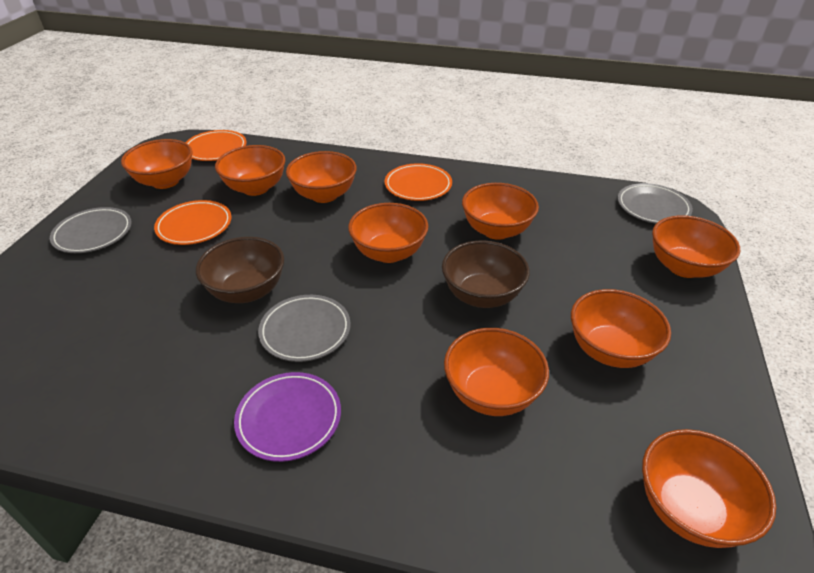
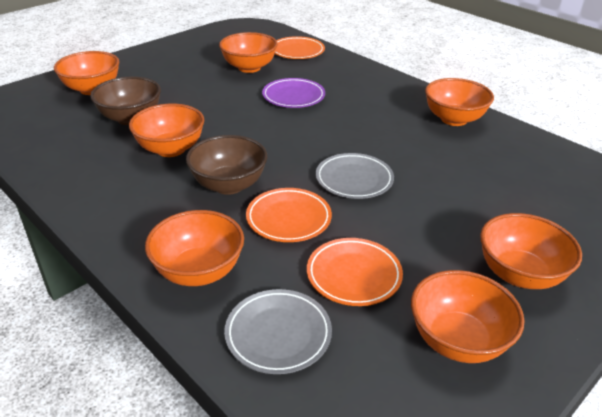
grey plate: [50,207,132,253] [258,295,351,362] [618,183,693,224] = 3 -> [224,289,332,374] [316,153,394,199] = 2
orange bowl: [121,139,193,189] [215,145,285,196] [286,151,357,203] [348,203,428,263] [444,328,549,416] [462,183,539,240] [571,289,671,368] [642,429,776,548] [652,215,740,278] = 9 -> [54,51,119,95] [129,104,204,157] [145,210,244,286] [219,32,278,73] [411,270,524,363] [425,78,494,126] [480,213,582,289] = 7

